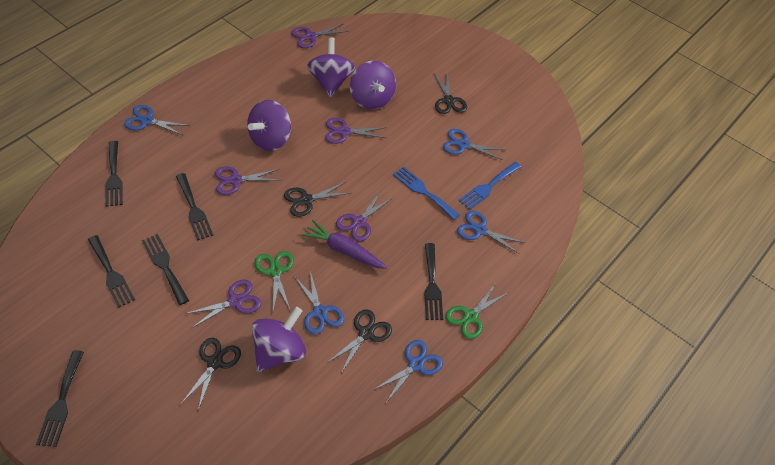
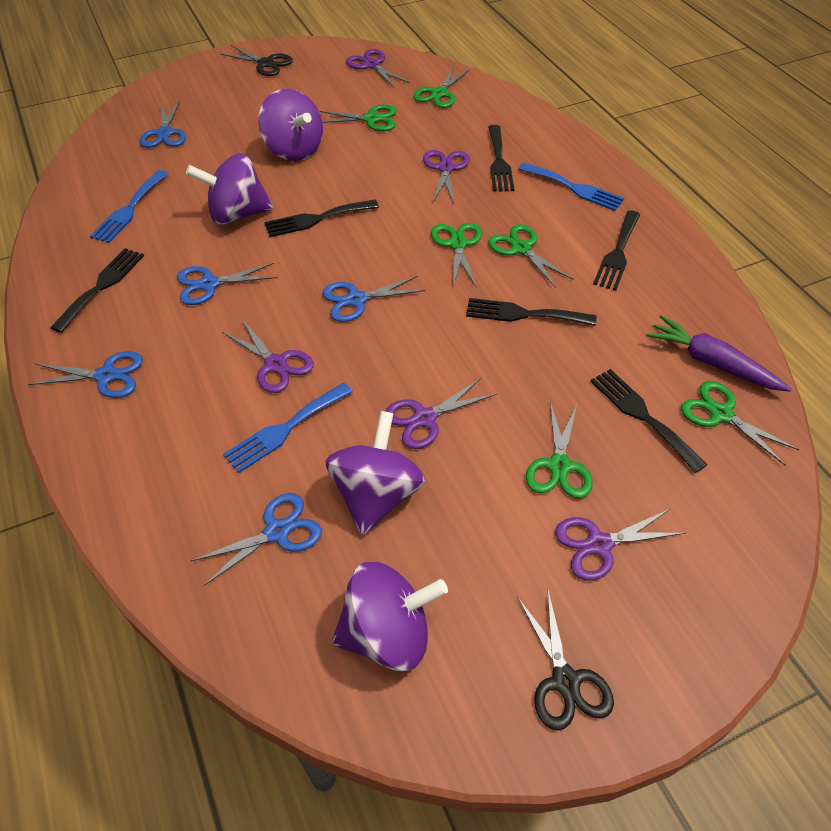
black scissors: [181,338,241,410] [284,182,350,217] [327,309,392,373] [434,72,467,114] = 4 -> [220,45,293,76] [517,591,614,730] = 2
blue fork: [393,166,460,220] [458,162,521,210] = 2 -> [90,170,168,243] [223,383,353,473] [518,162,624,211] = 3
green scissors: [255,251,294,311] [445,283,508,339] = 2 -> [319,104,396,131] [413,66,470,108] [431,223,482,286] [488,224,574,288] [526,402,593,498] [681,381,800,466] = 6

